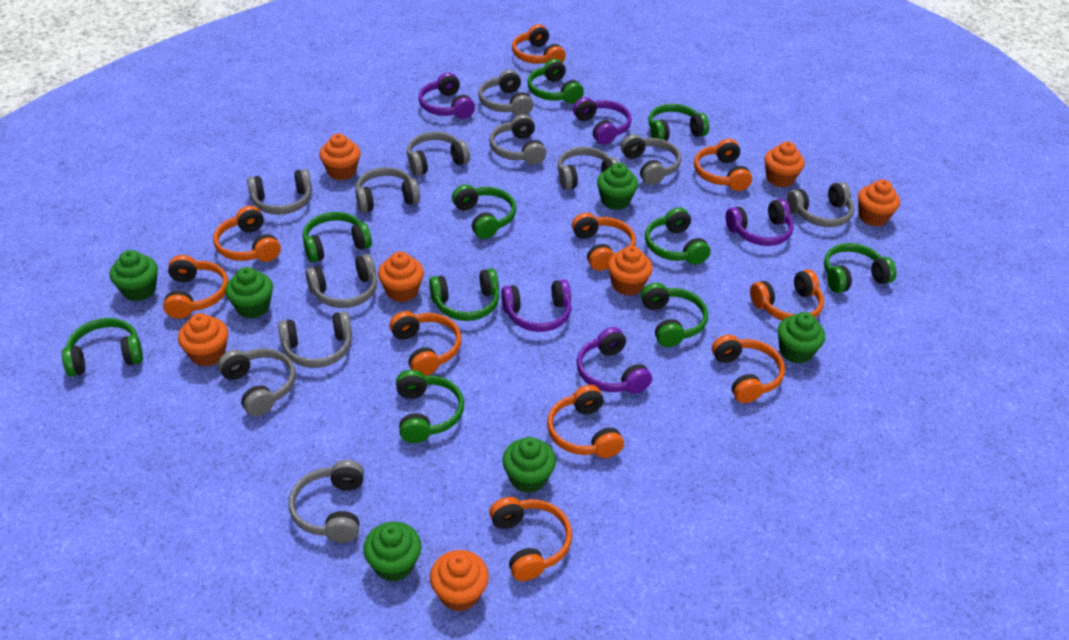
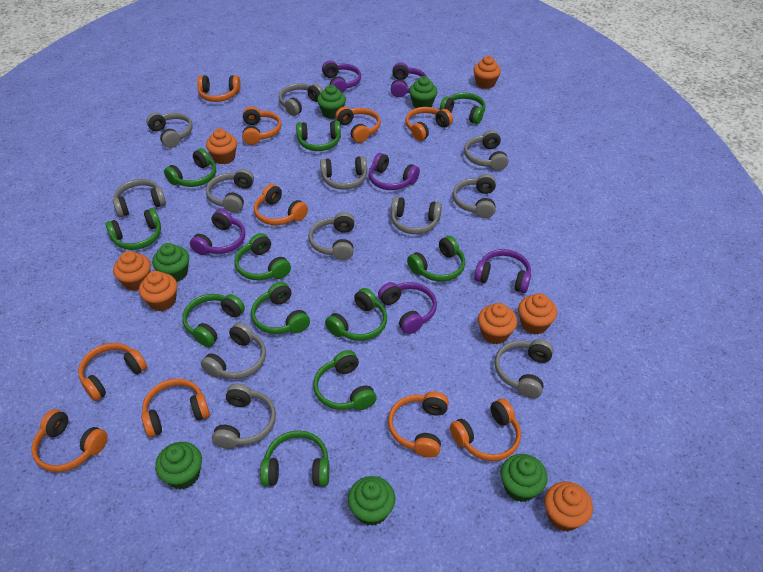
green headphones: [62,318,143,377] [303,212,372,263] [396,370,464,443] [429,268,499,321] [452,184,516,239] [528,59,584,104] [641,283,708,347] [645,207,711,265] [649,104,709,141] [824,243,897,293] = 10 -> [105,208,161,250] [164,148,216,187] [182,294,245,347] [235,233,291,280] [251,282,310,334] [260,430,330,486] [296,121,341,151] [313,350,377,410] [325,288,387,341] [407,236,465,282] [440,93,486,124] = 11
purple headphones: [418,72,475,119] [501,279,571,332] [573,97,632,145] [577,327,652,394] [726,199,794,246] = 5 -> [190,209,245,255] [322,61,361,93] [369,153,420,190] [378,282,437,334] [391,63,427,97] [474,249,531,293] = 6

